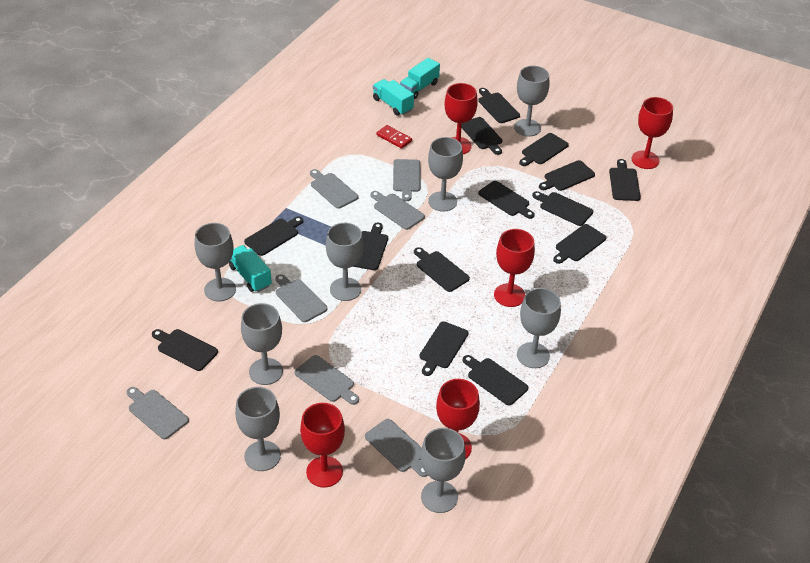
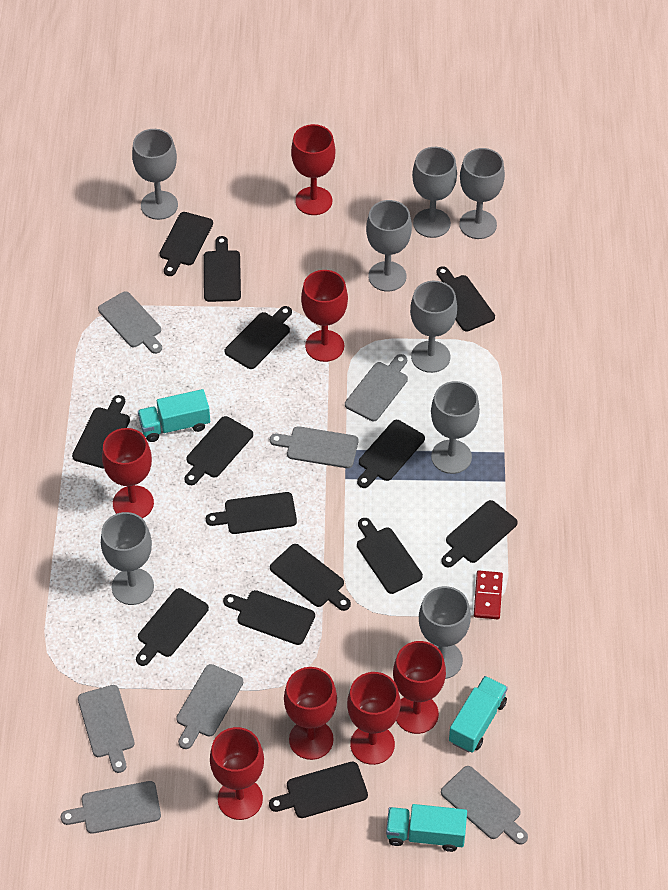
red goblet: [300,403,345,488] [436,379,480,459] [445,83,478,154] [494,229,535,307] [632,97,673,169] = 5 -> [102,428,154,518] [210,727,264,820] [284,667,337,760] [291,124,335,215] [301,270,348,362] [347,672,400,765] [393,641,446,734] = 7

